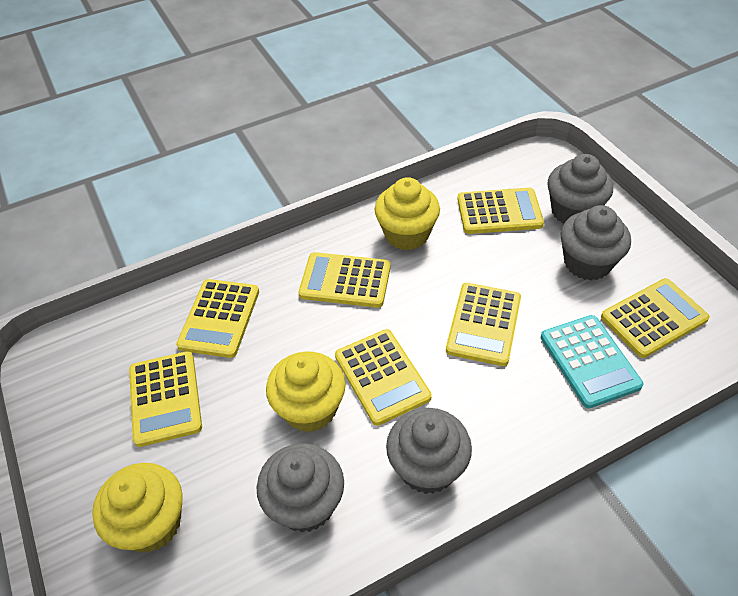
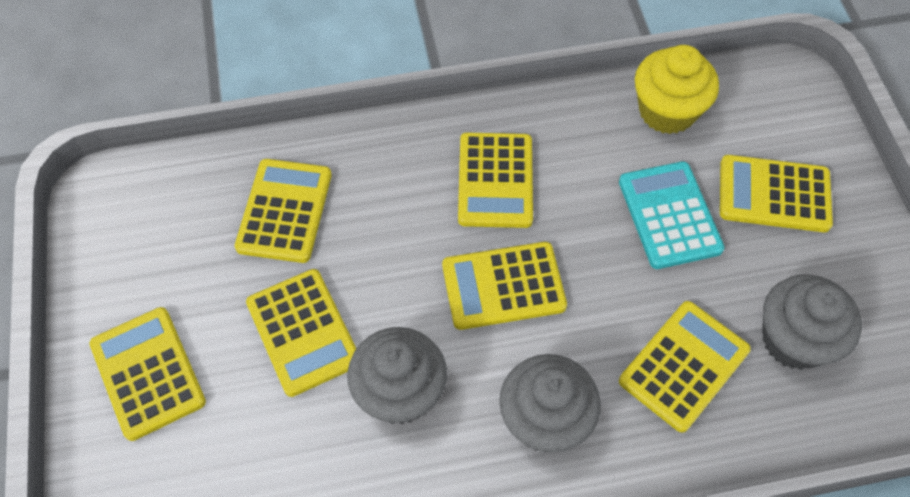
grey cupcake: [257,443,344,532] [386,408,472,494] [547,154,613,223] [560,205,631,280] = 4 -> [347,327,447,424] [499,354,601,452] [762,274,862,370] = 3
yellow cupcake: [92,463,182,553] [266,352,346,432] [374,177,440,250] = 3 -> [635,45,719,134] = 1

